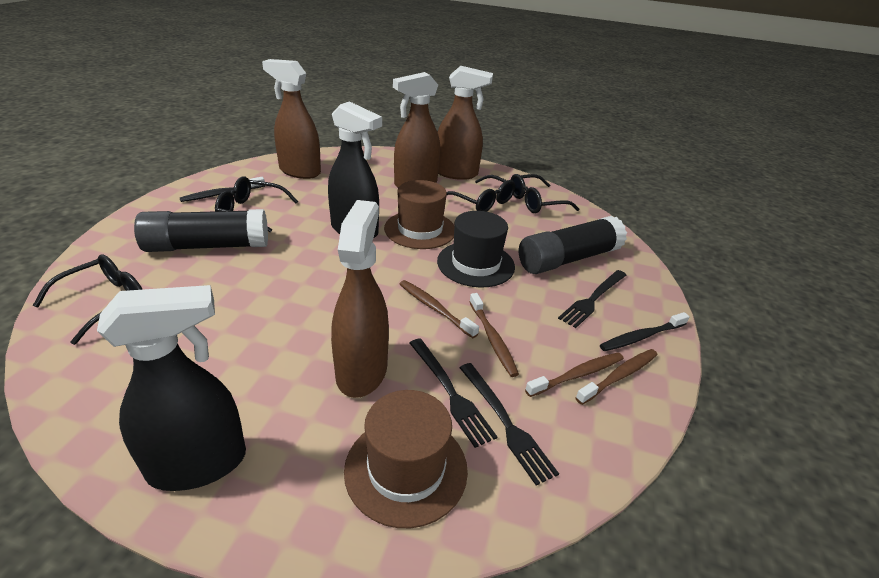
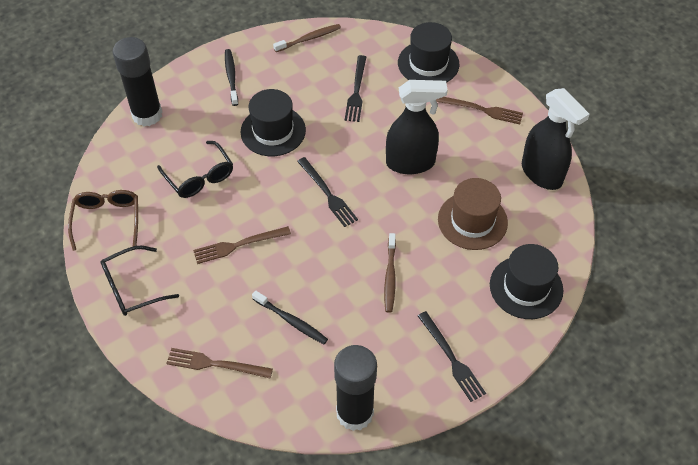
black glasses: [33,255,143,345] [215,176,298,232] [447,175,515,212] [511,174,579,213] = 4 -> [101,246,179,316] [157,141,233,198] = 2
black hat: [437,211,515,288] = 1 -> [241,89,306,156] [398,22,459,83] [490,244,563,319] = 3
brown fork: none = 0 -> [166,348,273,378] [193,226,291,264] [436,97,523,124] = 3
brown glasses: none = 0 -> [68,190,138,251] = 1
brown hat: [344,390,468,528] [384,180,454,249] = 2 -> [438,178,508,250] = 1
brown spray bottle: [262,59,321,179] [331,200,389,398] [393,72,440,188] [437,66,493,180] = 4 -> none = 0
brown toothbrush: [400,280,479,338] [469,293,519,377] [525,352,624,397] [576,349,658,405] = 4 -> [273,24,341,52] [384,233,396,313] = 2

